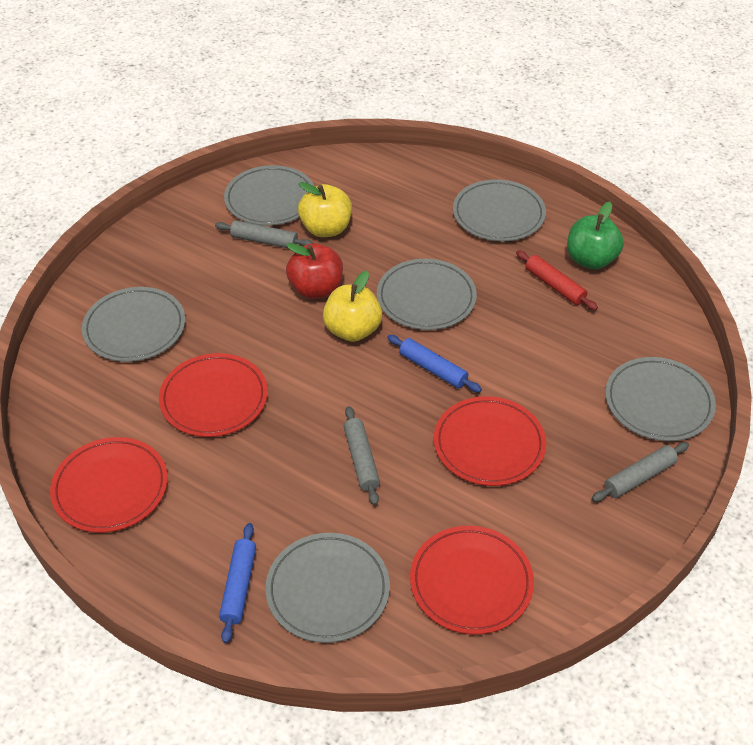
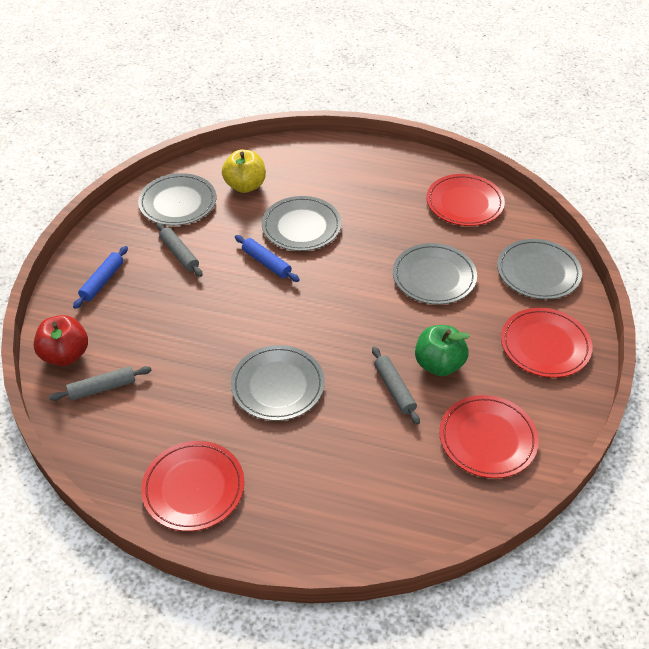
grey plate: [82,287,185,362] [224,165,314,226] [265,533,390,643] [377,259,477,330] [453,179,546,241] [605,357,716,441] = 6 -> [138,173,216,226] [231,345,325,421] [262,196,341,251] [393,243,477,305] [497,239,582,300] = 5
red rolling pin: [516,250,598,310] = 1 -> none = 0
yellow apple: [298,182,352,237] [323,271,382,342] = 2 -> [222,150,266,193] = 1

